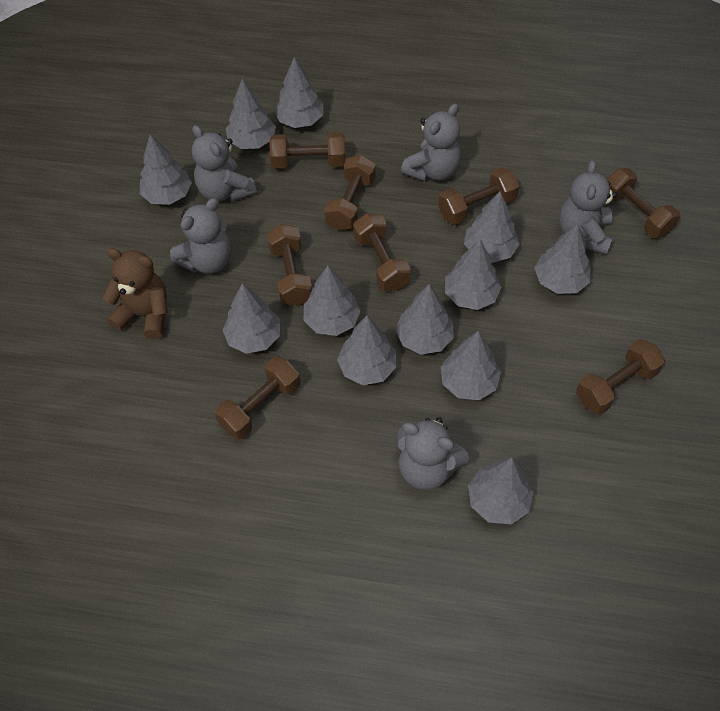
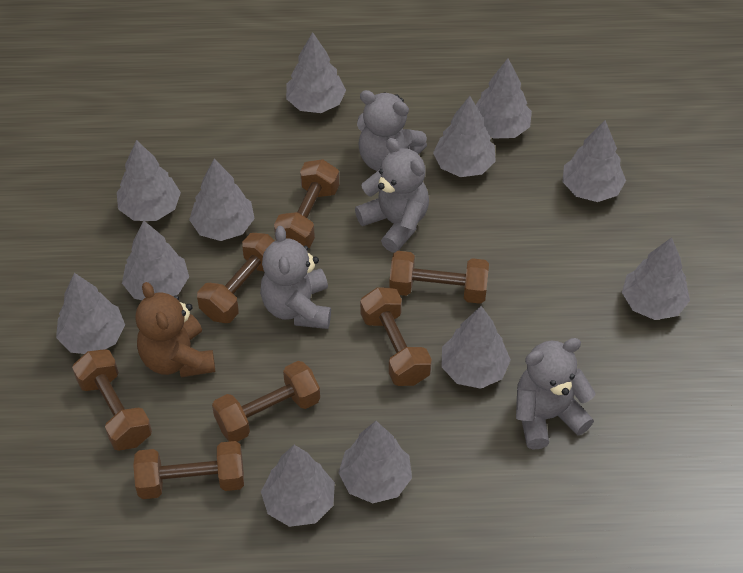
brown dumbbell: [215,356,300,439] [267,224,312,306] [269,133,345,169] [324,155,376,230] [353,213,411,291] [438,167,519,225] [576,339,665,414] [606,168,680,238] = 8 -> [72,349,152,451] [133,441,244,499] [197,233,275,323] [212,361,320,442] [274,159,339,248] [360,287,432,386] [389,251,489,304] = 7
grey teddy bear: [170,198,231,274] [192,125,257,202] [398,417,469,490] [401,103,461,181] [559,160,617,255] = 5 -> [260,226,331,329] [355,138,429,253] [357,90,427,171] [516,338,596,450] = 4

